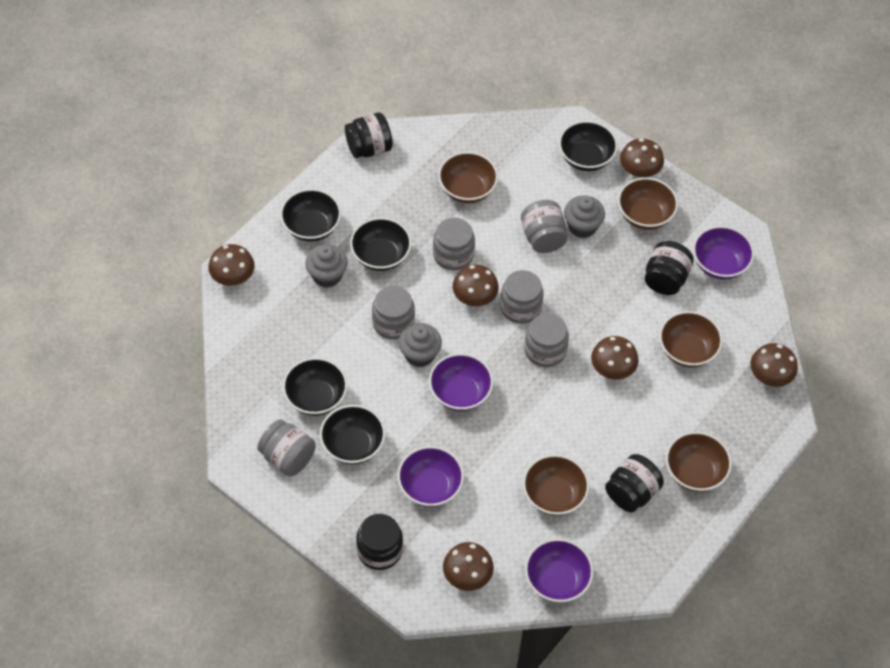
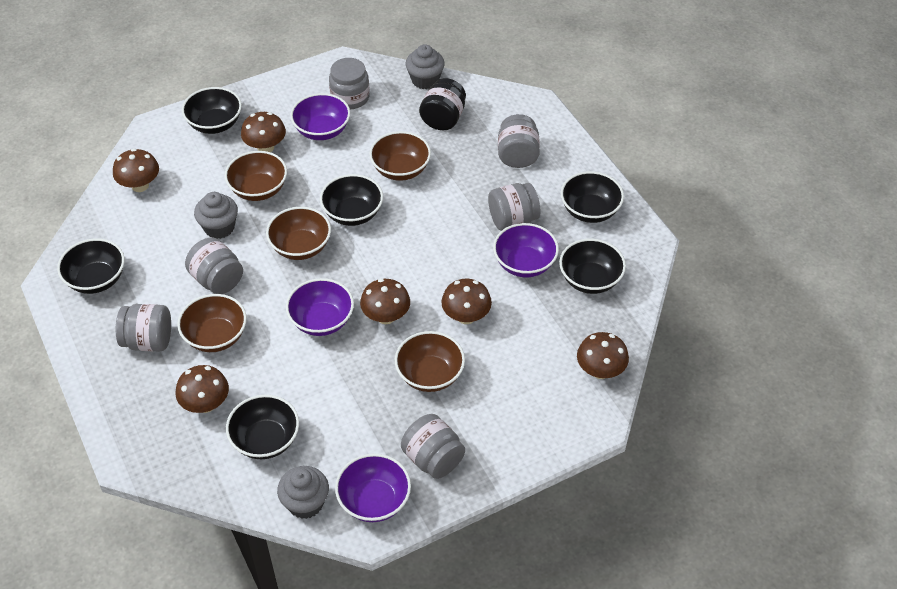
black bowl: [280,189,341,242] [283,358,348,416] [320,405,386,464] [350,217,412,271] [559,121,618,171] = 5 -> [57,238,125,294] [182,87,242,134] [226,395,299,459] [320,174,383,226] [559,239,626,294] [561,171,624,223] = 6
black jar: [345,113,393,158] [356,514,403,570] [605,454,664,512] [645,241,694,295] = 4 -> [419,78,466,130] = 1

